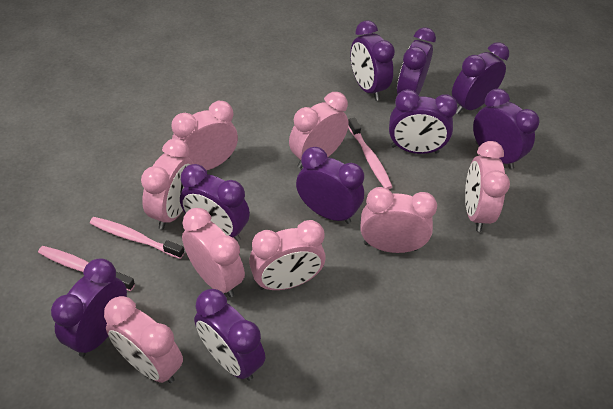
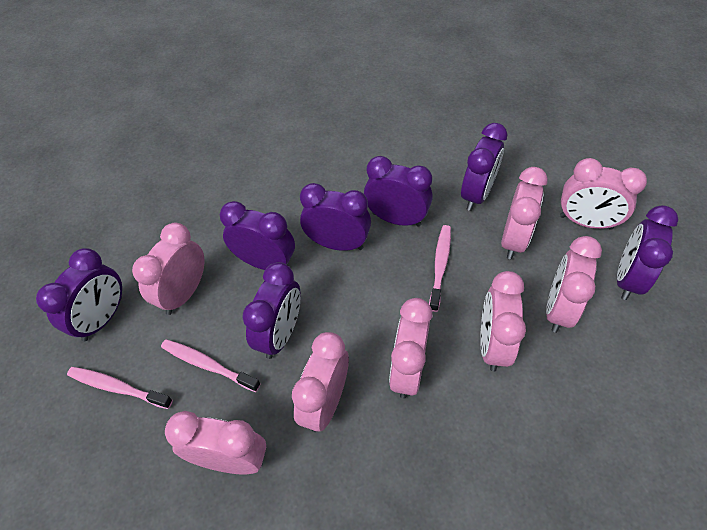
purple clock: [51,258,127,357] [180,164,250,241] [194,289,265,381] [296,147,364,224] [351,21,395,101] [389,89,458,154] [397,27,436,95] [452,42,509,114] [473,89,540,170] = 9 -> [36,248,122,341] [220,201,295,270] [242,262,300,359] [300,183,371,251] [364,156,433,227] [461,123,507,211] [617,205,678,300] = 7

